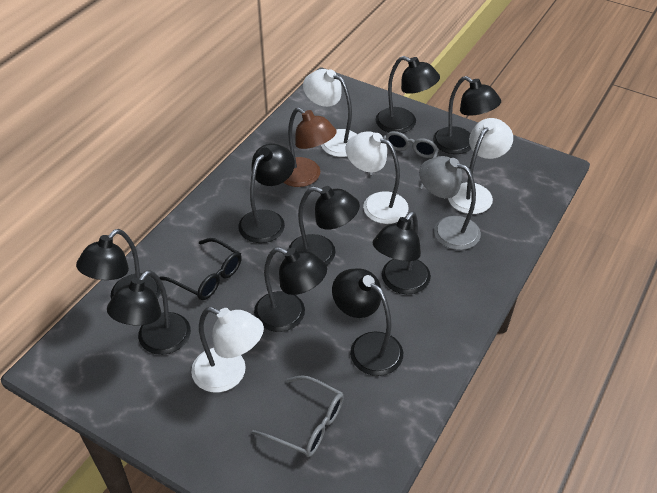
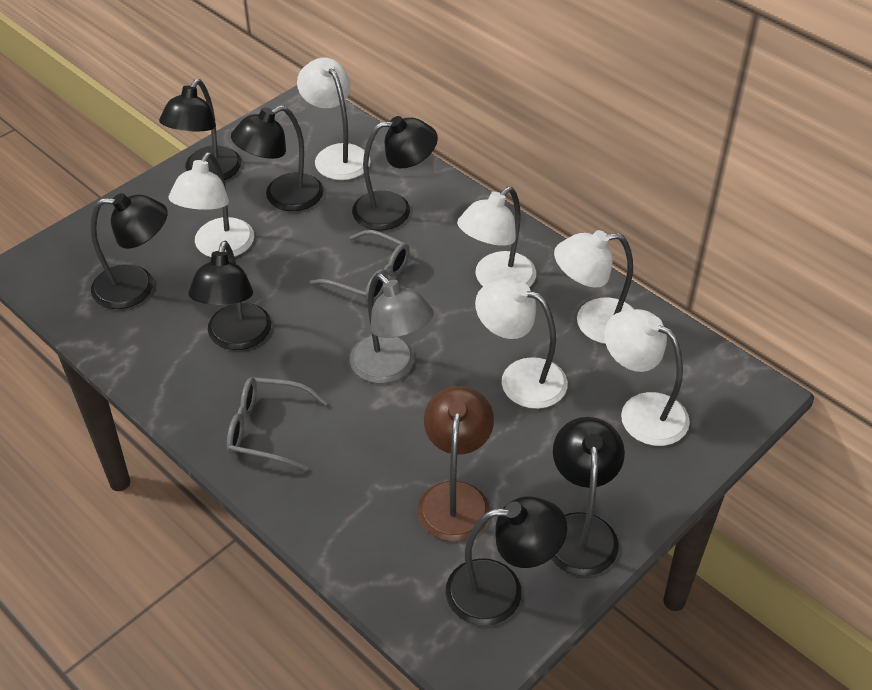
black glasses: [159,238,242,300] = 1 -> none = 0
black lamp: [76,229,161,299] [107,270,191,355] [238,144,295,243] [254,247,327,332] [288,186,360,265] [332,268,403,376] [373,211,431,294] [376,56,440,133] [433,76,501,154] = 9 -> [91,193,167,309] [159,79,241,180] [188,241,272,350] [231,105,323,211] [352,116,438,231] [446,496,567,626] [551,417,625,576] = 7
white lamp: [191,307,264,393] [303,69,357,157] [346,131,409,224] [448,118,513,214] = 4 -> [168,152,254,257] [297,58,371,180] [457,187,536,287] [475,279,568,409] [554,230,635,344] [604,309,690,446] = 6

